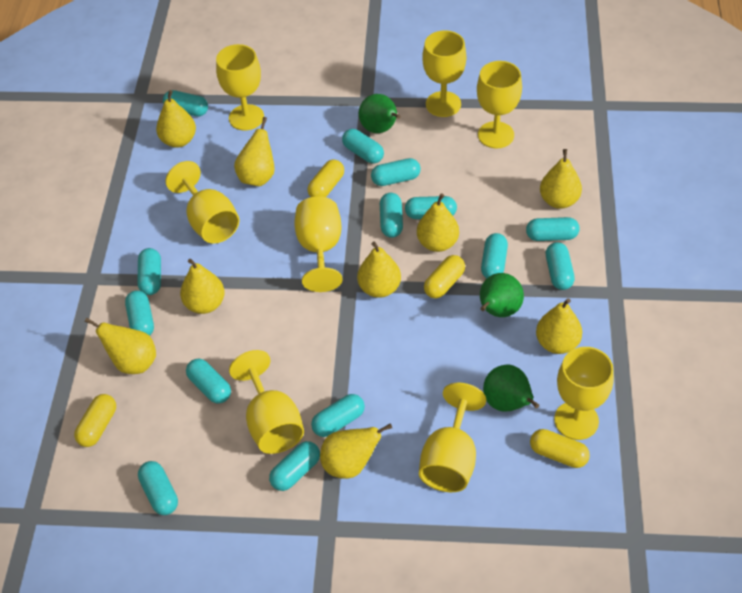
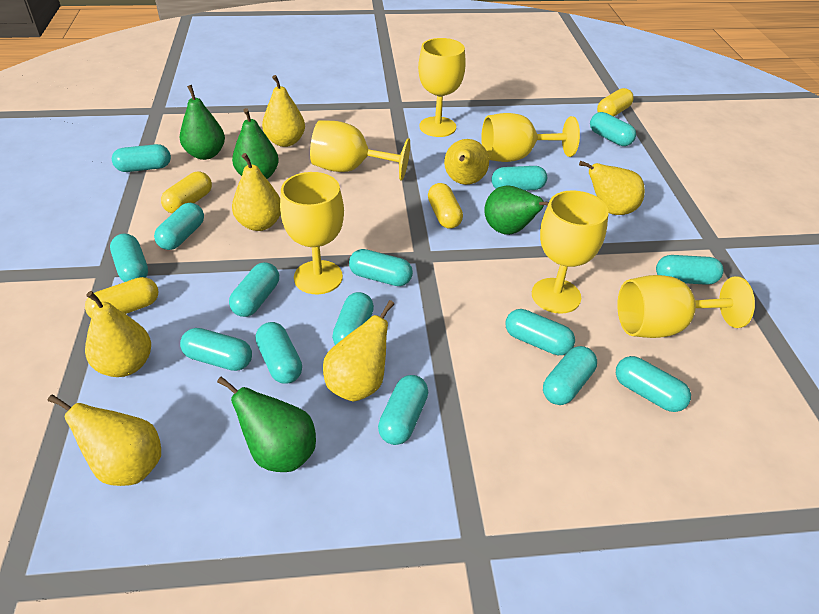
green pear: [359,94,401,133] [480,273,524,317] [483,365,539,412] = 3 -> [180,85,225,160] [217,377,316,472] [232,108,279,179] [484,185,549,235] = 4
turquoise capsule: [125,290,154,336] [137,248,161,295] [138,461,178,515] [163,90,208,116] [186,359,231,404] [269,441,320,491] [311,394,365,437] [342,129,384,164] [371,158,421,186] [380,193,403,238] [405,196,457,219] [481,233,508,278] [526,217,580,241] [546,242,575,290] = 14 -> [110,233,148,282] [112,144,171,172] [154,203,204,250] [180,328,252,371] [229,262,279,317] [255,322,302,384] [332,292,374,345] [349,249,413,286] [378,375,428,445] [491,166,547,191] [506,309,575,355] [543,346,597,405] [590,112,636,146] [616,356,691,412] [656,255,724,285] = 15
yellow goblet: [166,161,239,244] [216,44,264,131] [229,350,304,454] [294,196,343,292] [419,382,486,492] [422,30,466,117] [477,61,522,148] [554,347,614,440] = 8 -> [280,172,344,294] [310,120,410,180] [418,38,466,137] [481,113,580,162] [532,190,609,314] [617,275,755,338] = 6
yellow pear: [85,318,156,374] [156,90,196,148] [180,259,225,314] [234,117,275,186] [320,423,392,479] [357,242,401,298] [417,194,459,252] [536,298,582,354] [540,149,582,209] = 9 -> [48,394,161,486] [85,291,151,377] [232,153,281,231] [262,75,305,147] [323,300,394,401] [444,139,489,185] [579,161,645,215] = 7

